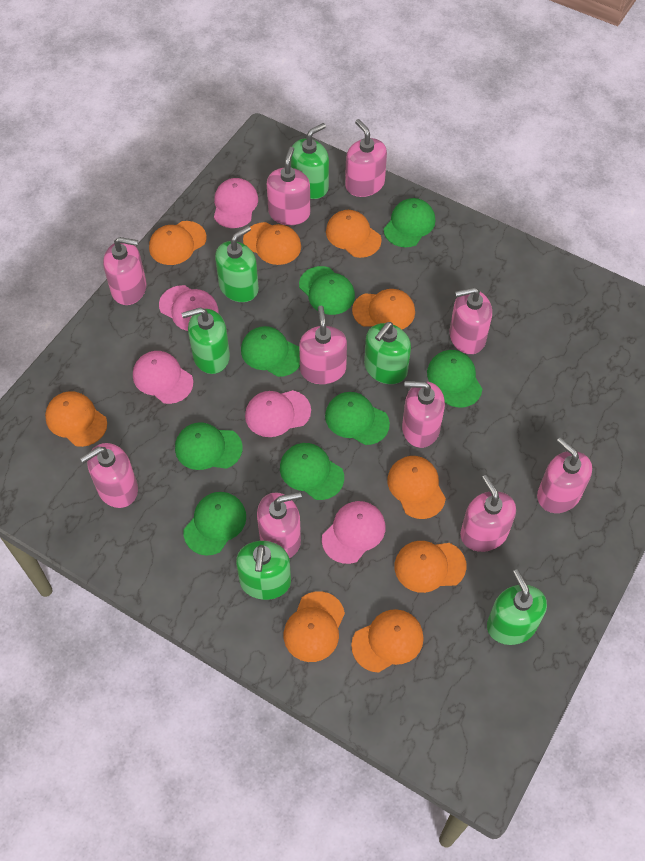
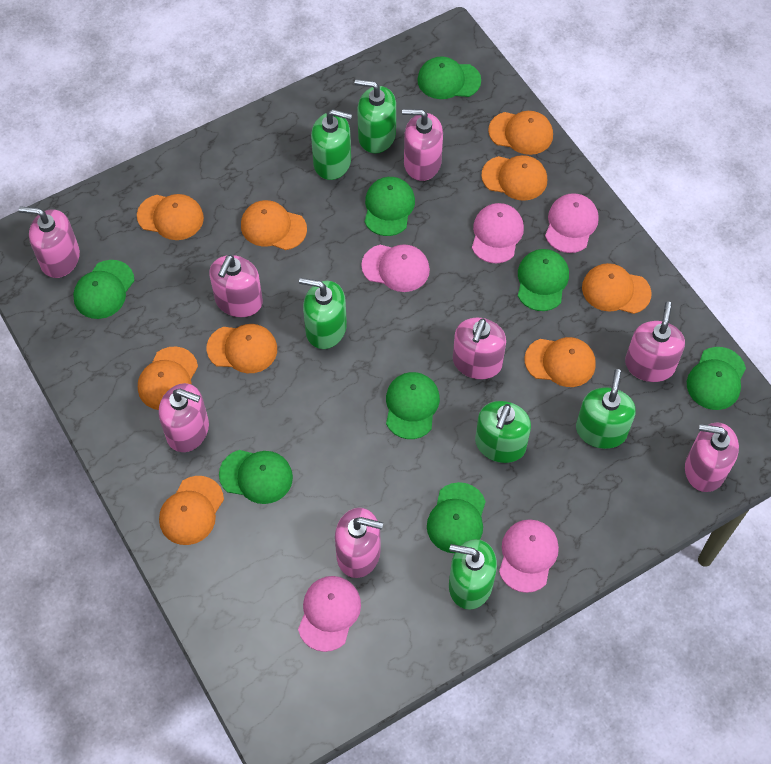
pink soap dispenser: [80,443,138,508] [103,237,146,305] [257,492,302,558] [267,147,310,225] [299,306,347,384] [345,119,387,197] [402,381,445,448] [449,287,492,354] [460,475,516,552] [537,437,592,513] = 10 -> [19,206,80,278] [159,383,209,452] [209,255,263,317] [335,508,383,578] [402,109,443,181] [453,318,506,379] [625,302,685,382] [685,422,739,492] = 8

